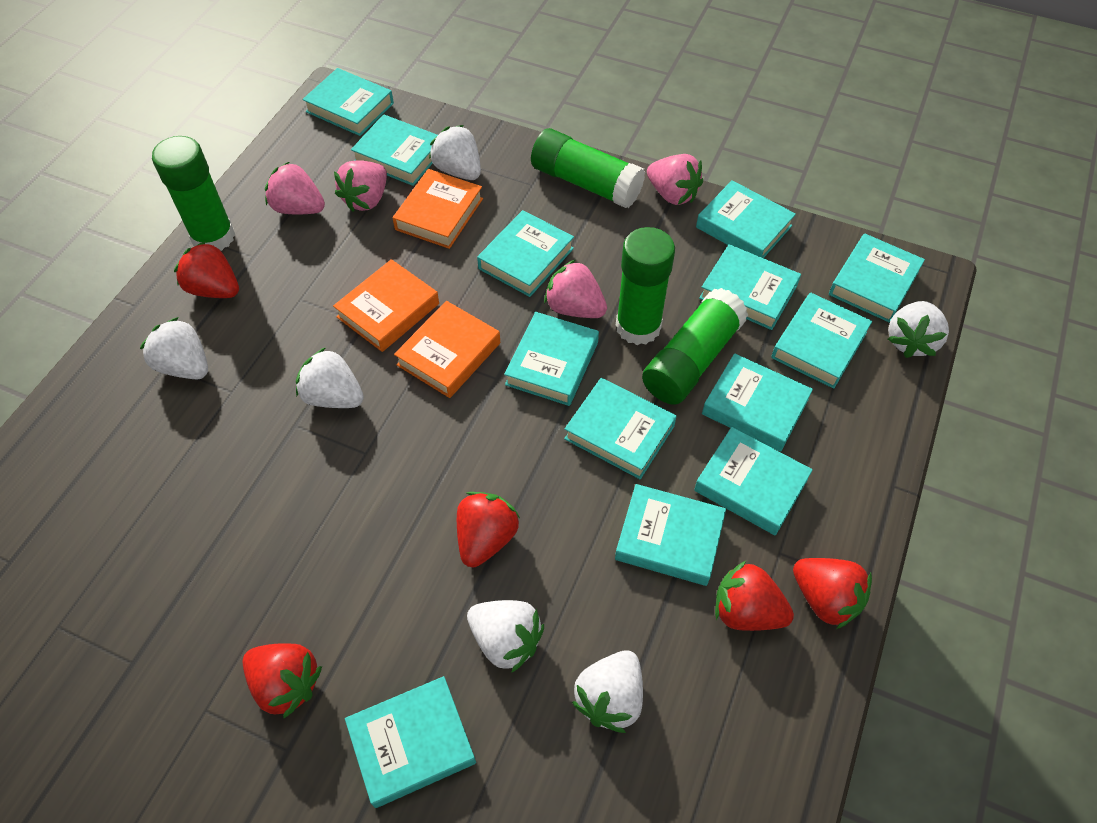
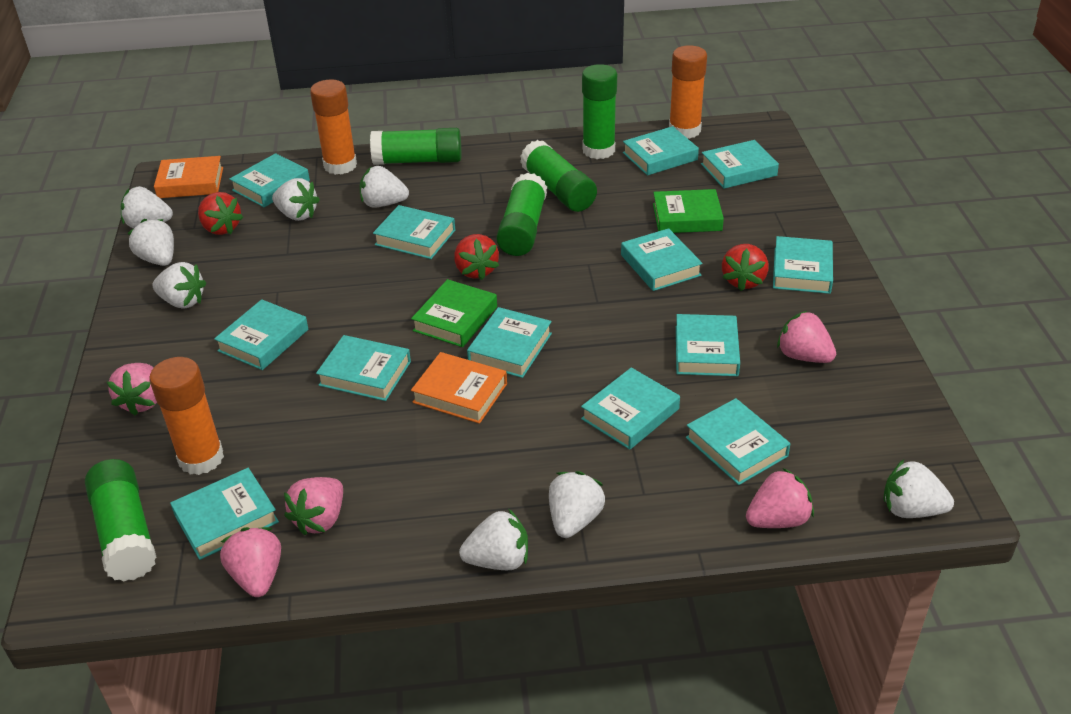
green book: none = 0 -> [411,279,497,347] [653,189,724,233] = 2
green glue stick: [152,136,235,251] [531,128,645,208] [616,227,675,345] [642,288,748,405] = 4 -> [85,459,156,582] [370,128,461,165] [496,173,547,256] [520,140,597,212] [582,64,617,159] = 5
orange book: [333,259,439,352] [393,169,483,249] [394,301,500,398] = 3 -> [154,156,223,198] [411,352,507,424] = 2
orange glue stick: none = 0 -> [149,357,224,475] [310,79,357,175] [669,45,707,139] = 3
pink strawberry: [265,162,325,215] [334,160,387,212] [544,260,607,318] [647,154,703,205] = 4 -> [107,363,157,416] [220,527,281,597] [284,477,343,535] [746,468,814,528] [777,311,836,363] = 5
red strawberry: [174,241,239,298] [242,644,322,718] [457,492,520,567] [715,561,794,631] [793,558,872,629] = 5 -> [198,192,243,235] [454,234,499,280] [722,244,769,291] = 3
white strawberry: [140,317,208,379] [296,347,364,408] [429,125,481,180] [467,600,544,673] [572,650,643,733] [888,301,949,358] = 6 -> [121,186,173,228] [128,219,174,266] [152,262,206,308] [272,178,320,221] [360,166,409,207] [459,509,528,570] [549,471,605,538] [883,459,954,518] = 8

